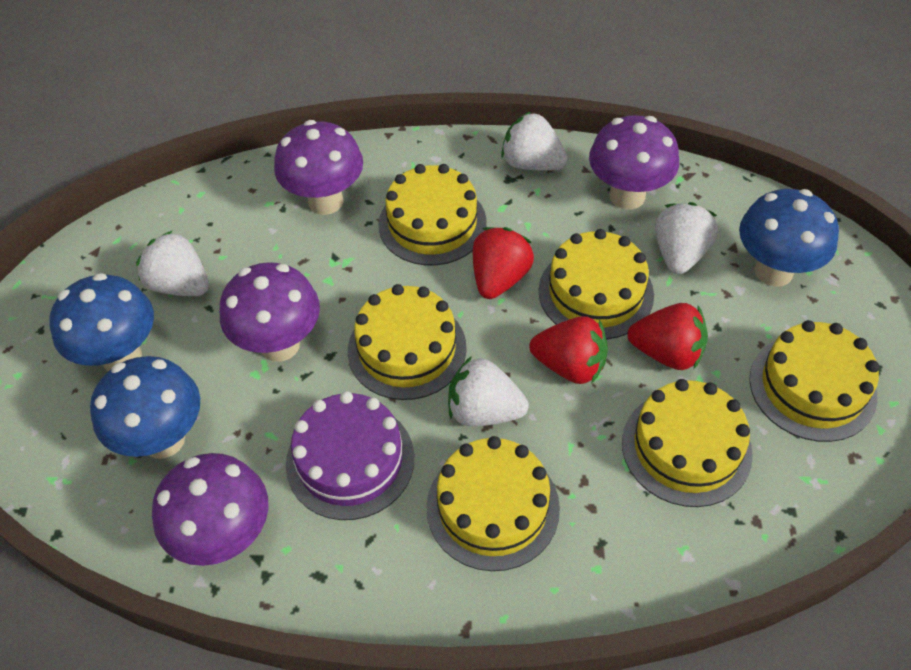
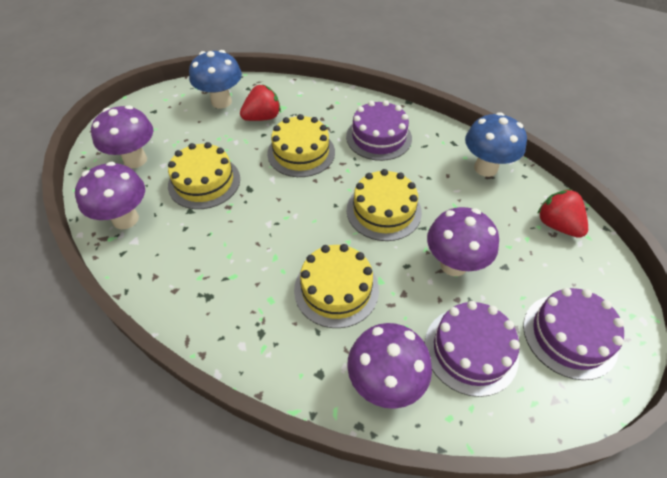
blue mushroom: [49,273,154,371] [90,356,200,459] [739,189,839,287] = 3 -> [189,50,242,109] [465,112,527,177] = 2
purple cake: [286,391,414,520] = 1 -> [346,100,412,161] [425,301,520,397] [523,288,624,380] = 3
red strawberry: [473,227,534,299] [529,316,608,384] [628,303,708,370] = 3 -> [240,84,281,121] [537,189,588,238] = 2
white strawberry: [136,230,209,296] [448,356,529,426] [501,111,568,171] [655,202,718,274] = 4 -> none = 0
yellow cake: [348,284,467,400] [378,164,487,266] [426,436,560,571] [538,229,654,339] [622,379,753,507] [749,320,879,442] = 6 -> [168,142,240,209] [267,114,335,177] [294,244,379,328] [347,169,422,241] = 4

